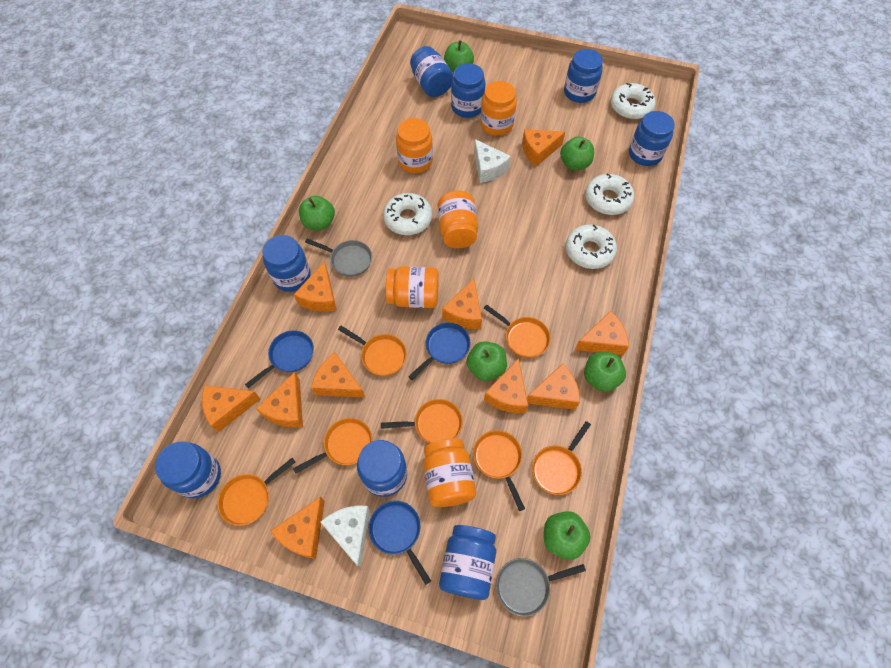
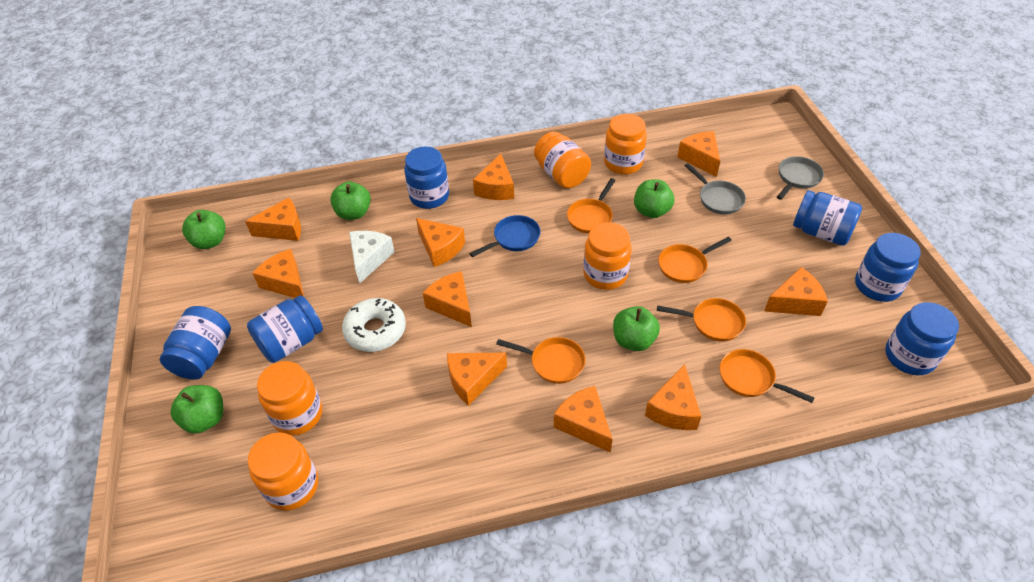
blue jar: [155,441,221,498] [262,235,311,292] [357,440,407,497] [410,46,453,97] [439,525,496,600] [451,63,485,118] [564,49,603,103] [629,111,675,166] = 8 -> [160,306,231,380] [247,295,323,363] [404,147,449,209] [793,190,862,246] [855,233,921,302] [885,302,959,375] = 6
blue pan: [245,330,314,388] [369,501,431,585] [408,323,471,380] = 3 -> [469,215,540,257] = 1
green apple: [299,196,335,230] [444,40,474,73] [467,341,507,381] [544,511,590,560] [560,137,594,170] [584,352,626,392] = 6 -> [170,385,223,434] [182,210,225,249] [330,182,371,220] [613,306,660,351] [634,179,674,218] = 5
orange pan: [217,458,295,526] [293,418,373,474] [338,326,407,376] [381,399,463,443] [473,430,525,511] [484,304,551,358] [532,421,591,495] = 7 -> [496,337,586,384] [567,178,616,234] [657,298,746,342] [658,237,732,283] [720,349,814,403] = 5
white cheese: [320,505,370,568] [474,139,511,183] = 2 -> [349,231,395,284] = 1
white donut: [383,193,432,235] [566,224,617,269] [585,174,634,215] [611,83,655,119] = 4 -> [342,298,406,352] = 1

